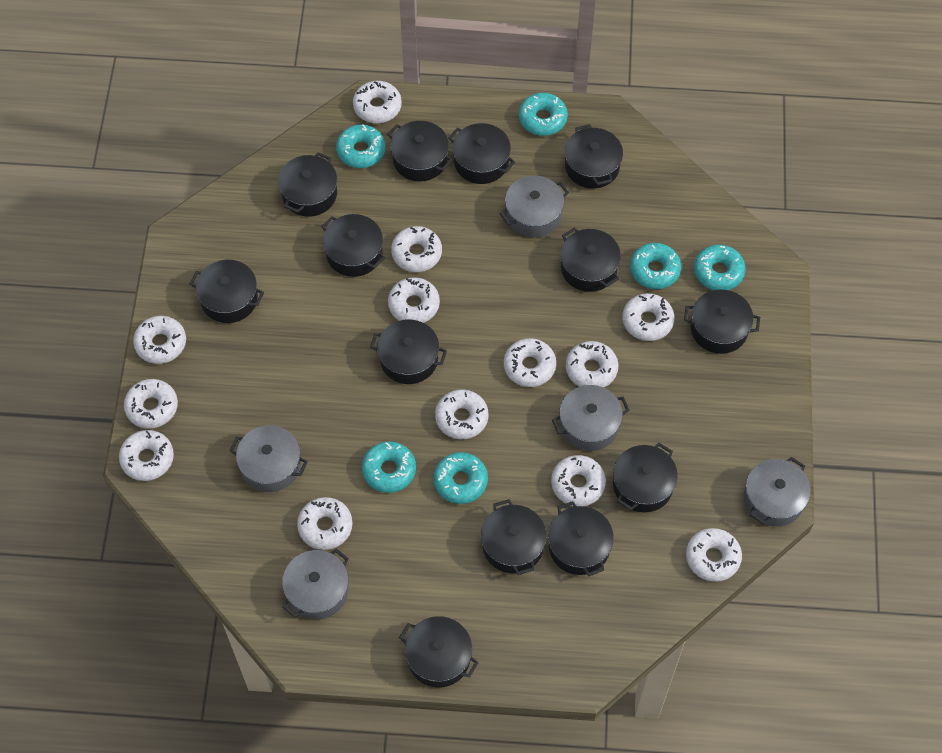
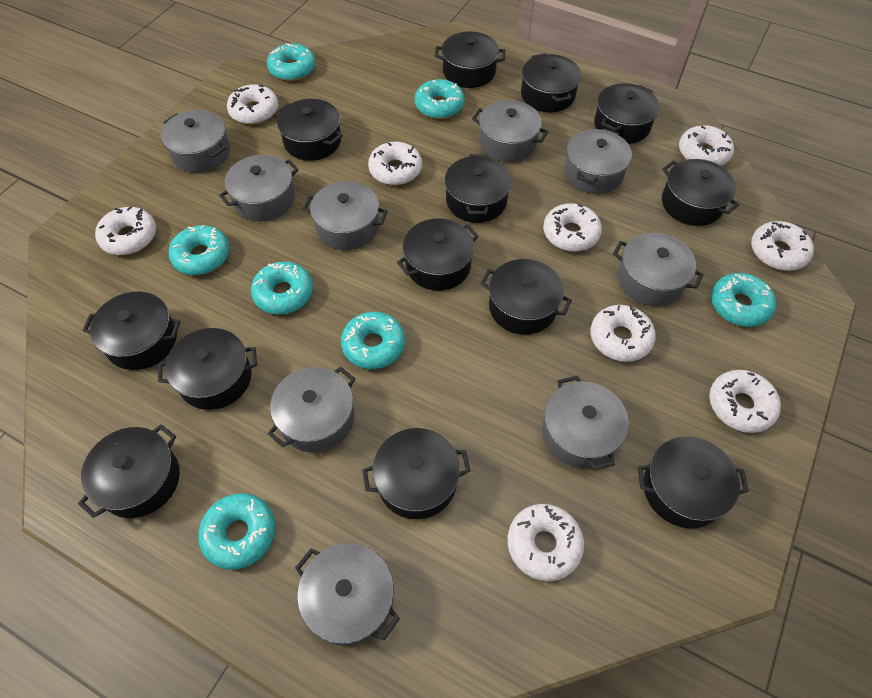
grey pot: [230,425,308,492] [282,549,349,620] [500,176,569,237] [552,385,630,451] [744,457,811,527] = 5 -> [161,110,230,173] [219,155,299,221] [268,367,355,452] [295,543,400,646] [303,181,388,250] [472,100,548,162] [542,375,629,470] [564,128,632,194] [613,233,704,306] = 9
turquoise donut: [336,124,386,168] [362,441,416,493] [434,452,488,504] [519,93,568,136] [630,243,681,289] [694,245,746,290] = 6 -> [169,225,230,275] [198,493,275,570] [251,261,313,315] [267,43,316,81] [341,312,405,369] [414,79,465,119] [711,273,776,327] = 7
white donut: [119,430,174,481] [124,379,178,429] [133,316,186,364] [297,497,353,550] [353,81,402,123] [388,277,440,323] [391,226,442,272] [435,389,488,439] [504,338,556,387] [551,455,606,506] [566,341,618,387] [622,293,675,341] [686,528,742,582] = 13 -> [95,206,156,255] [227,84,278,124] [368,142,422,185] [508,504,584,581] [543,203,602,252] [590,305,656,362] [679,125,734,166] [709,370,781,433] [751,221,814,271] = 9

